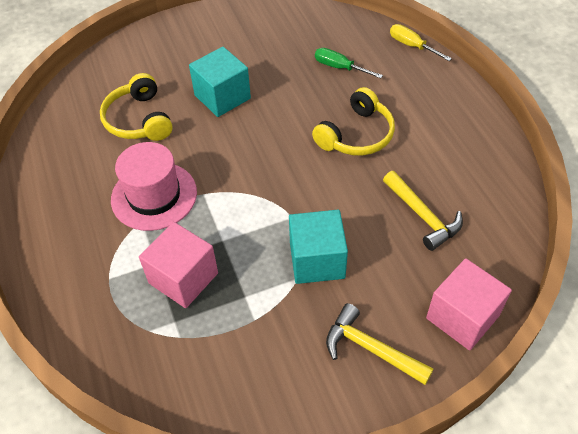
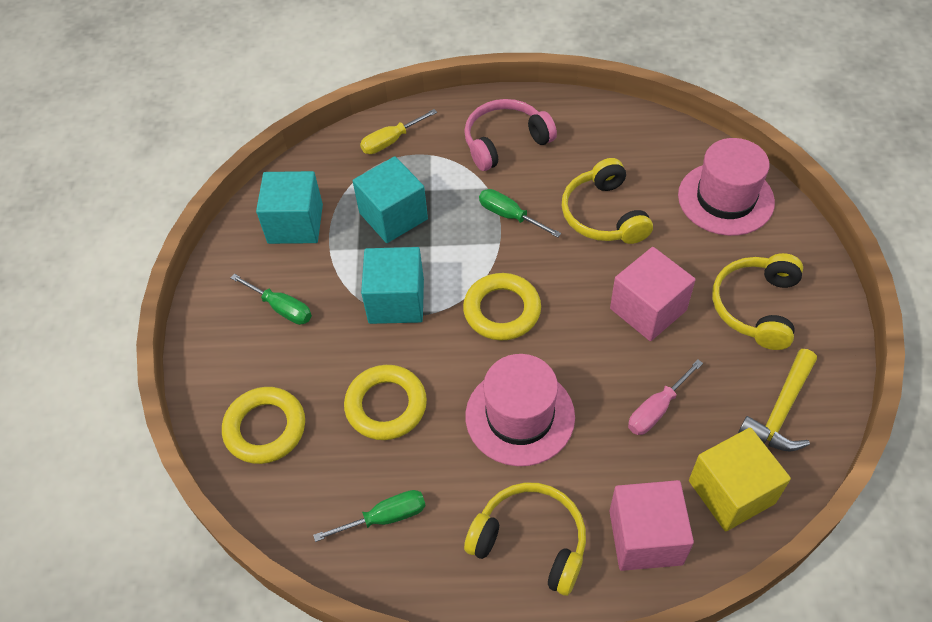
green screwdriver: [315,48,383,78] = 1 -> [230,274,312,325] [313,490,426,542] [479,189,561,238] = 3
pink hat: [111,142,197,231] = 1 -> [465,354,575,466] [678,138,775,236] = 2
pink headphones: none = 0 -> [464,99,557,171] = 1
pink screwdriver: none = 0 -> [628,359,703,435] = 1
turquoise cube: [189,47,251,117] [289,210,348,284] = 2 -> [256,171,323,244] [353,156,428,243] [361,247,424,324] = 3
yellow cube: none = 0 -> [689,427,791,531] = 1
yellow hammer: [326,303,434,385] [383,171,463,251] = 2 -> [738,349,817,452] = 1
yellow headphones: [100,73,173,141] [312,87,395,156] = 2 -> [464,482,586,596] [562,158,653,244] [712,253,803,350] = 3
yellow ring: none = 0 -> [222,387,305,464] [344,365,427,440] [463,273,541,340] = 3

